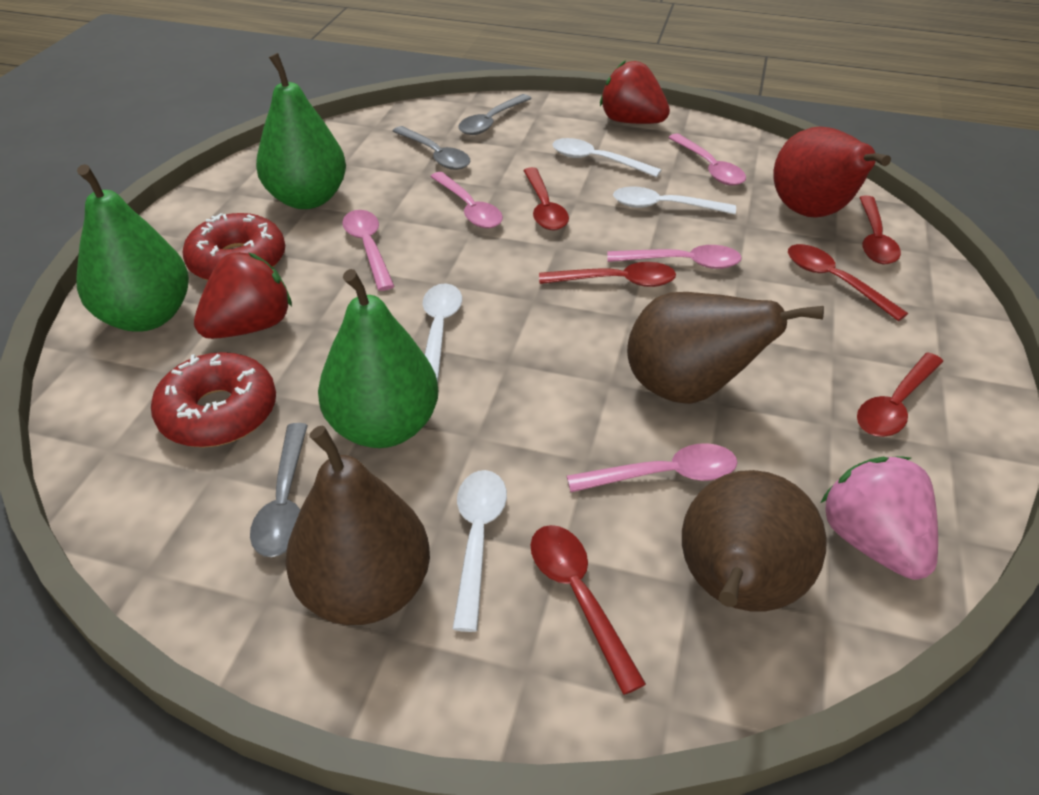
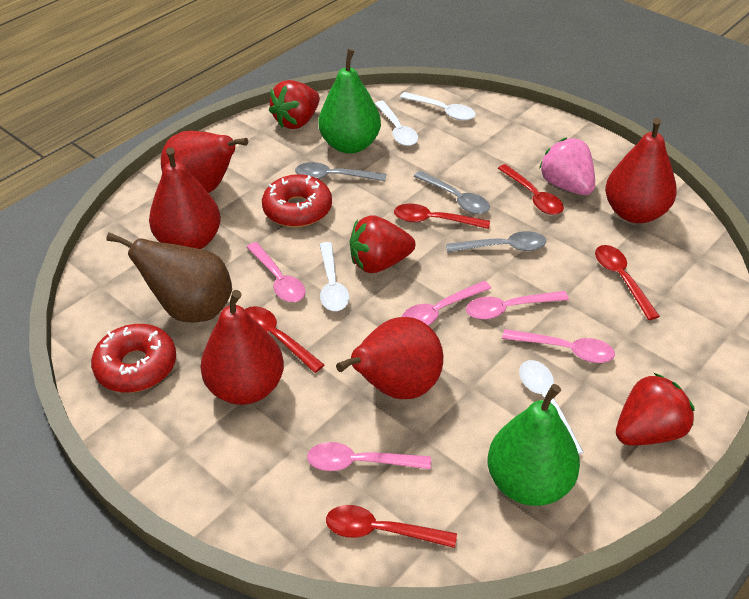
brown pear: [285,425,430,625] [627,292,824,404] [682,470,827,611] = 3 -> [106,233,232,322] = 1
green pear: [76,164,189,332] [256,53,346,209] [318,269,438,448] = 3 -> [319,49,381,154] [488,384,580,506] = 2
red pear: [773,126,891,218] = 1 -> [149,147,221,249] [161,131,248,193] [200,290,284,405] [336,317,443,399] [605,118,677,223] = 5
red spoon: [523,167,569,230] [531,525,646,695] [539,262,676,287] [788,244,908,321] [857,352,943,437] [859,195,901,264] = 6 -> [245,306,324,373] [326,505,457,548] [394,204,490,229] [498,164,564,215] [595,245,660,320] = 5
red strawberry: [194,252,292,339] [600,60,670,124] = 2 -> [269,80,320,129] [350,215,415,273] [616,373,695,445] = 3

